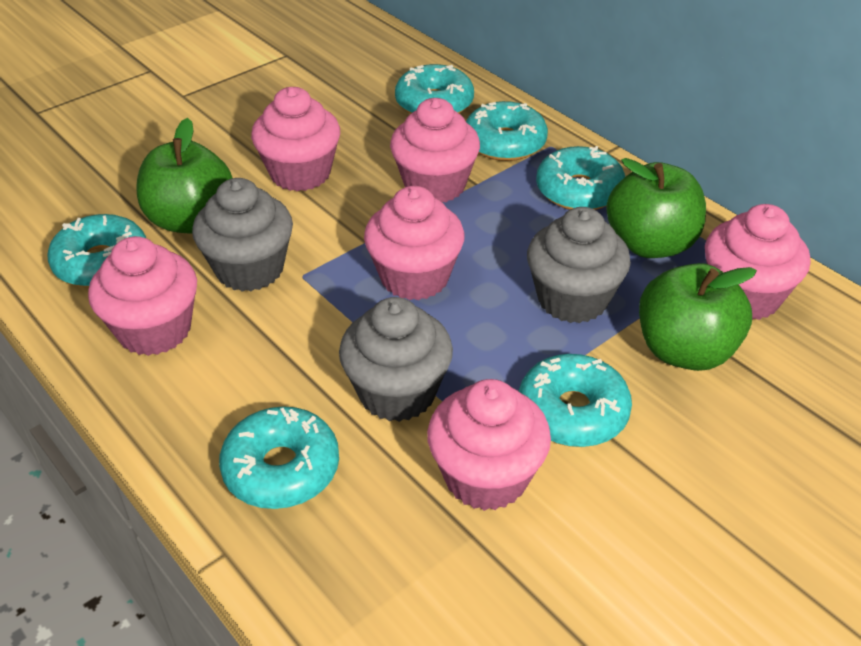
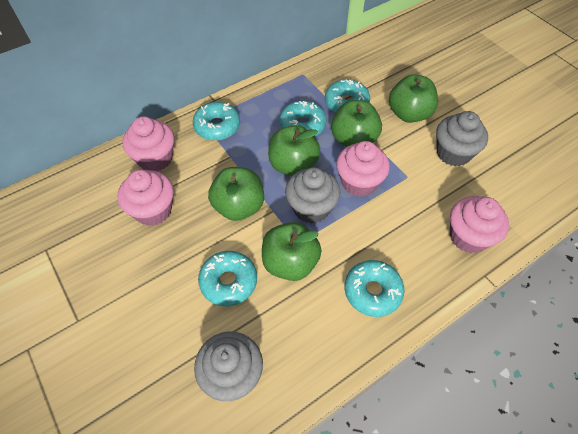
green apple: [137,118,232,233] [606,158,706,258] [639,263,757,371] = 3 -> [208,167,264,221] [262,222,322,281] [268,125,320,176] [331,100,382,147] [389,74,438,123] = 5
pink cupcake: [88,236,197,356] [251,87,340,191] [364,186,465,300] [390,98,480,202] [427,379,551,511] [705,204,810,320] = 6 -> [118,170,174,226] [122,117,174,171] [336,141,390,197] [450,196,509,253] = 4
turquoise donut: [48,214,146,287] [219,406,339,509] [395,64,474,114] [466,101,548,161] [519,354,632,447] [536,146,625,210] = 6 -> [193,102,240,141] [198,251,257,306] [280,101,327,137] [325,79,370,113] [344,260,404,317] = 5

